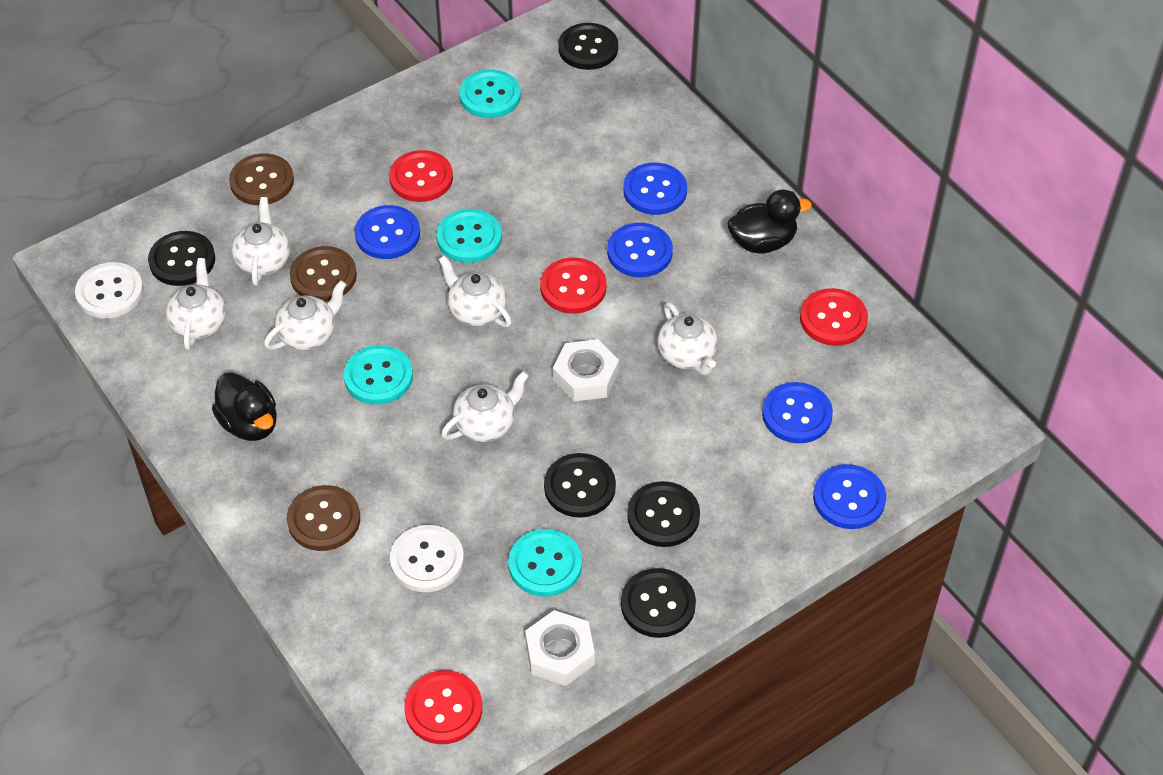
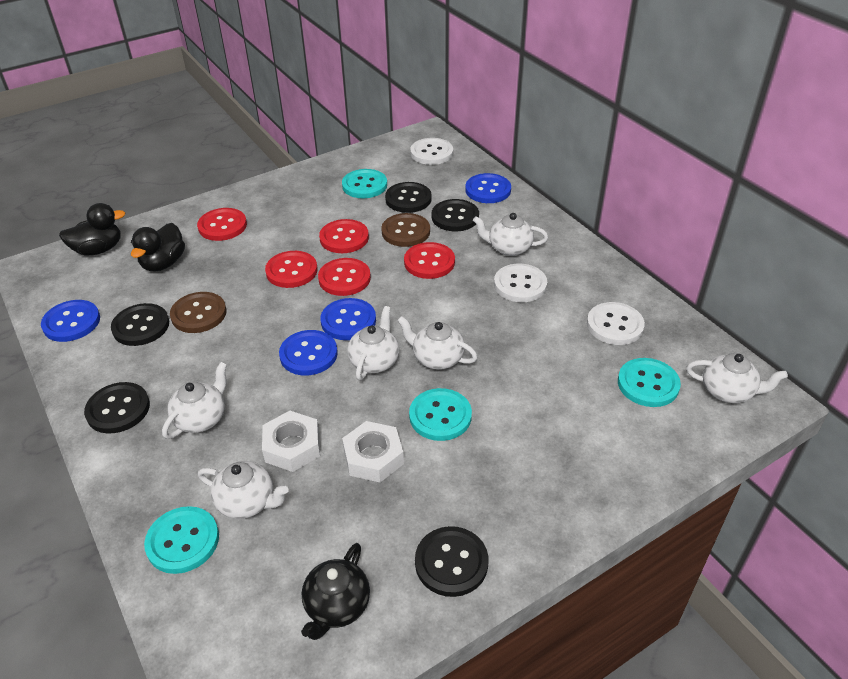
black teapot: none = 0 -> [301,543,370,640] = 1
blue button: [355,205,420,259] [607,223,673,277] [623,163,687,215] [762,382,833,443] [813,464,886,529] = 5 -> [41,300,100,342] [279,330,338,375] [320,298,376,340] [465,173,511,203] = 4
brown button: [229,154,294,205] [287,485,360,551] [290,246,357,302] = 3 -> [170,292,227,333] [381,213,430,247] = 2
red button: [389,150,453,202] [404,670,482,744] [540,257,607,314] [800,288,868,346] = 4 -> [197,208,247,241] [265,251,318,288] [318,258,371,296] [319,219,369,253] [404,242,455,279] = 5
white button: [75,262,144,319] [390,525,464,592] = 2 -> [410,138,453,165] [494,264,547,302] [587,302,645,345] = 3

